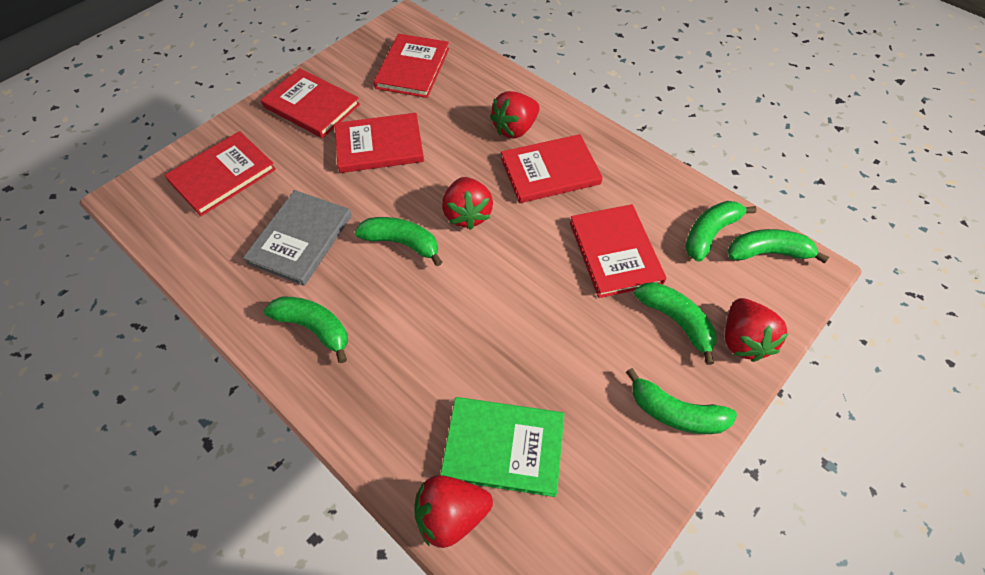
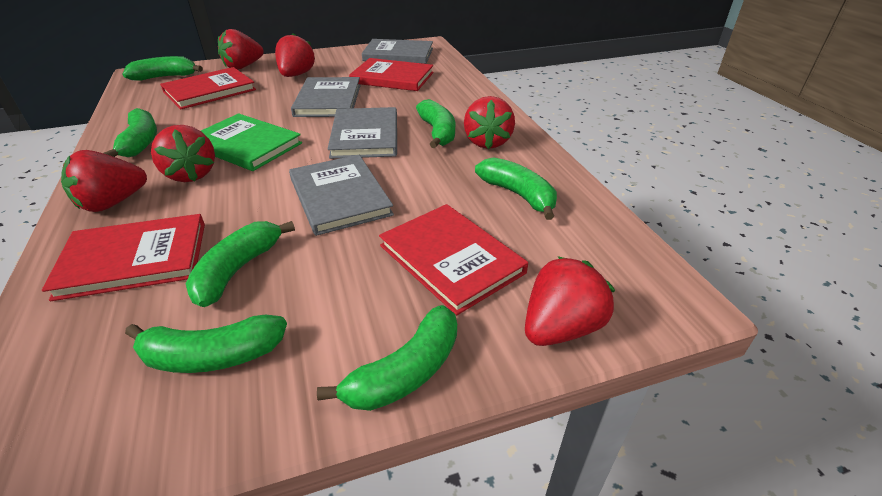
green banana: [264,296,348,363] [355,217,442,266] [626,368,737,434] [634,282,717,365] [685,201,757,262] [728,229,829,263] = 6 -> [103,108,157,157] [123,56,203,81] [125,314,287,373] [186,221,295,307] [317,305,457,411] [416,99,455,148] [475,157,557,220] = 7
grey book: [243,190,352,286] = 1 -> [289,155,394,236] [291,77,361,117] [328,107,397,159] [362,39,433,64] = 4
red book: [164,131,276,216] [261,68,360,138] [335,113,424,173] [374,34,449,98] [501,134,603,203] [570,204,667,298] = 6 -> [42,214,205,301] [160,67,256,110] [349,58,433,91] [379,204,528,315] = 4
red strawberry: [414,475,493,548] [442,177,493,230] [490,91,540,139] [725,298,789,362] = 4 -> [61,150,147,212] [151,125,215,182] [218,29,264,70] [275,33,315,77] [464,96,515,149] [525,256,615,346] = 6

